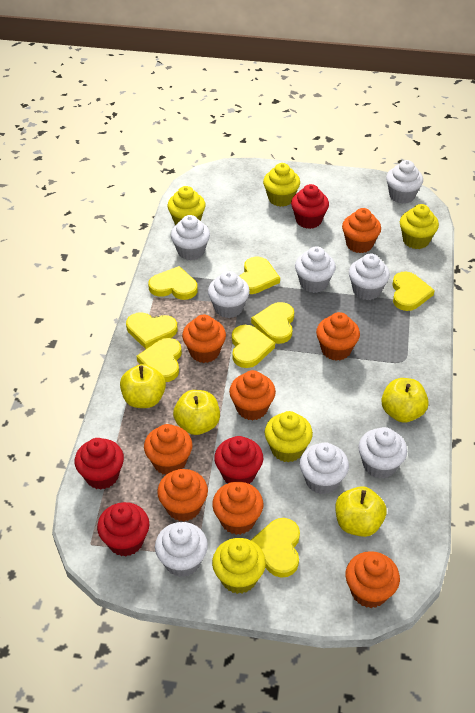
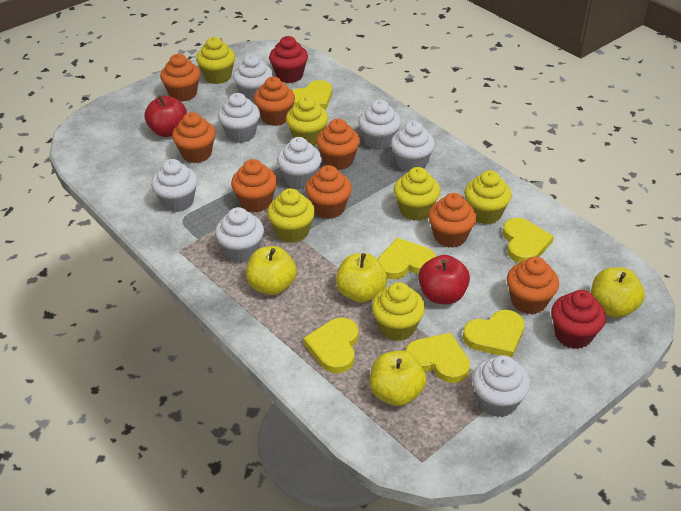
red apple: none = 0 -> [145,95,187,137] [418,255,470,304] = 2
red cupcake: [75,438,124,490] [97,502,149,556] [214,436,263,484] [291,184,329,229] = 4 -> [269,36,308,83] [551,290,606,349] = 2
yellow cupcake: [168,186,206,225] [212,538,266,594] [263,163,300,207] [265,411,313,462] [400,204,439,249] = 5 -> [196,37,235,84] [267,188,315,243] [286,96,328,146] [372,282,425,341] [394,167,440,221] [464,170,512,224] = 6
yellow heart: [126,312,177,349] [137,338,182,382] [148,266,198,300] [232,325,275,368] [239,257,280,294] [251,302,294,344] [251,518,300,578] [392,272,435,311] = 8 -> [292,80,332,110] [303,318,359,373] [378,238,436,279] [405,333,470,383] [463,310,525,358] [503,218,554,263] = 6

